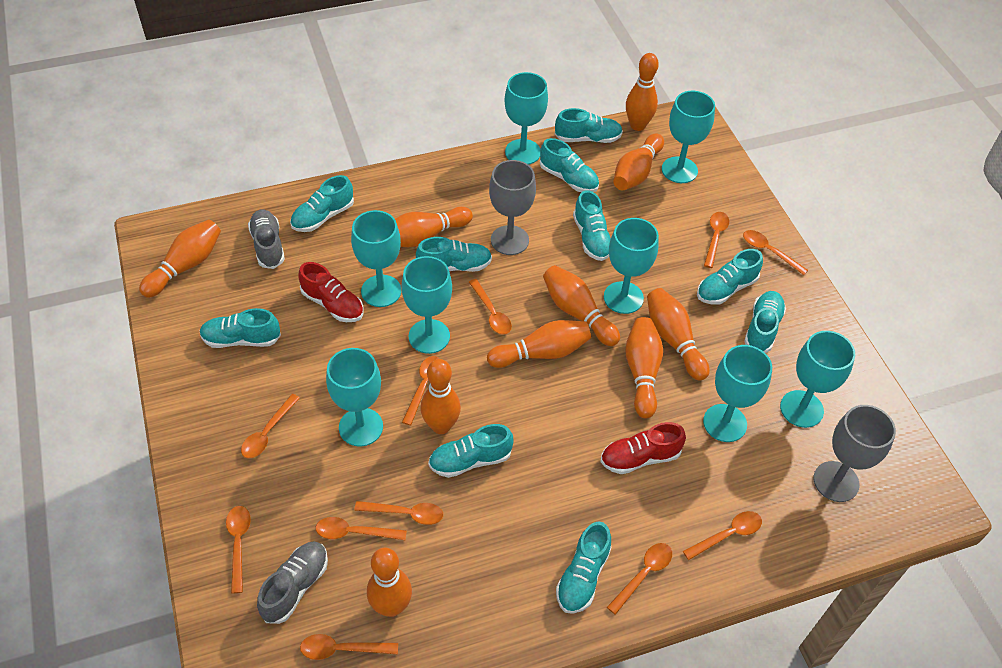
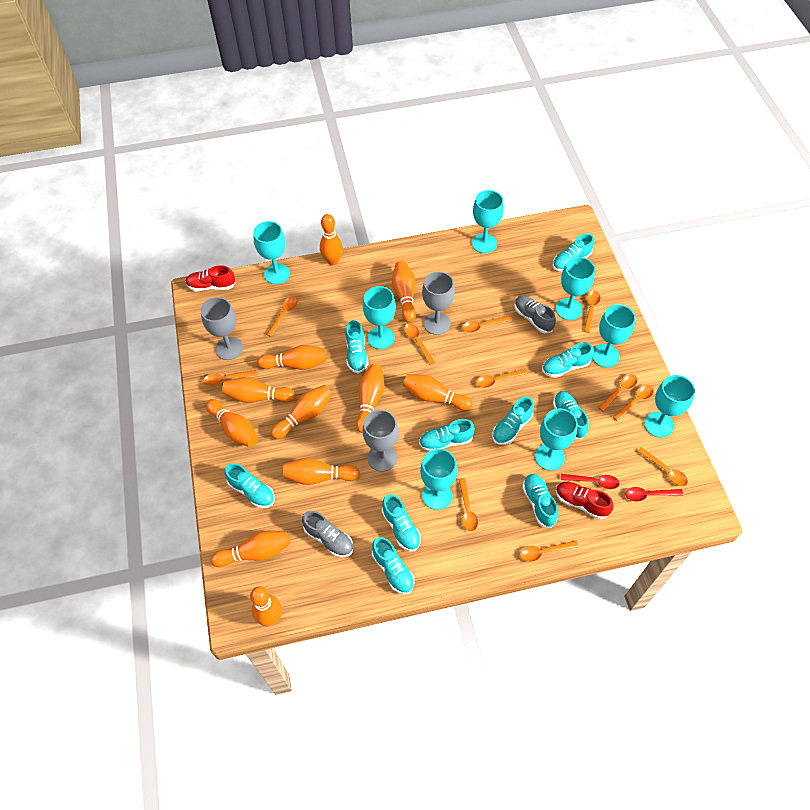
grey goblet: [489,160,536,255] [814,405,896,502] = 2 -> [201,297,243,360] [363,410,399,472] [422,272,455,335] = 3
orange bowling pin: [139,219,221,298] [367,548,412,617] [395,207,473,247] [420,359,461,434] [487,320,591,368] [543,265,620,346] [613,134,664,190] [625,317,663,418] [626,53,659,131] [647,288,710,381] = 10 -> [206,399,258,447] [211,531,290,567] [222,377,296,403] [250,586,282,626] [257,345,327,370] [271,385,332,439] [283,458,360,485] [320,214,343,266] [356,364,384,433] [392,261,416,323] [403,374,472,411] = 11
red spoon: none = 0 -> [561,474,620,489] [625,487,683,501] = 2

